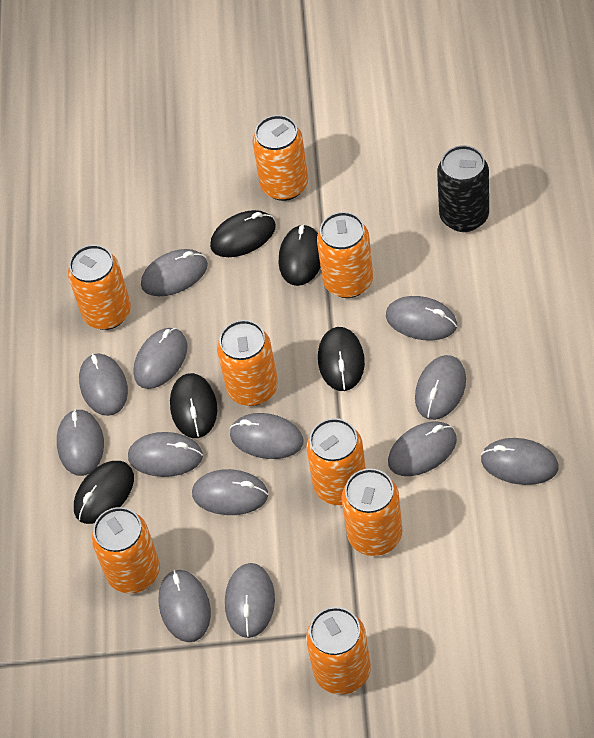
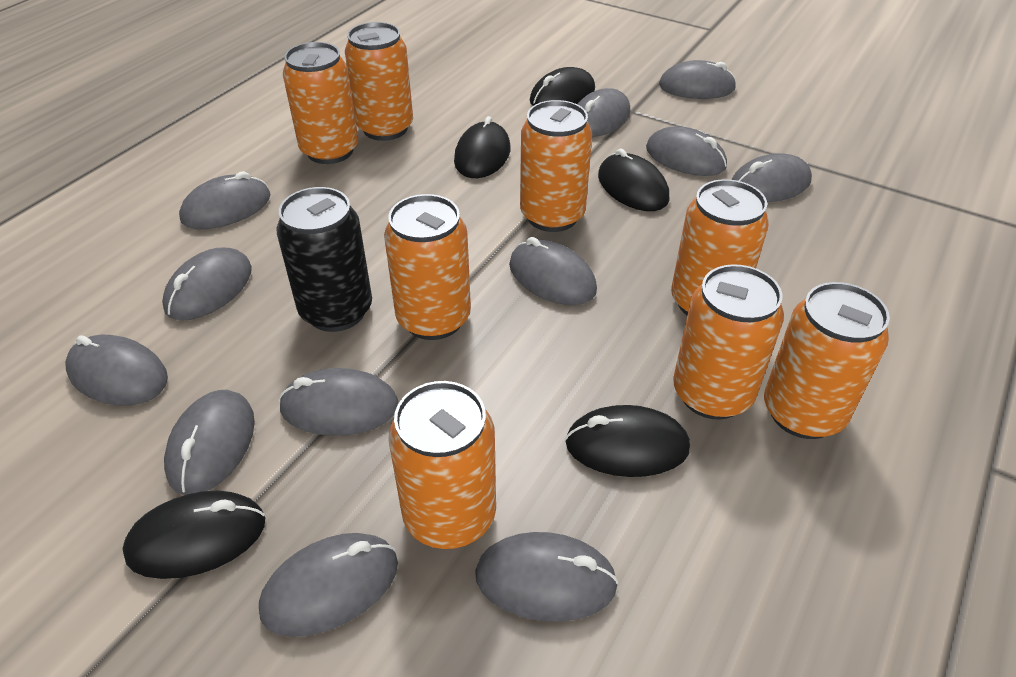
grey mouse: [57,409,104,476] [79,353,128,416] [128,432,203,477] [134,328,187,389] [141,249,208,296] [159,570,211,642] [192,469,268,515] [225,563,275,638] [230,413,304,459] [386,296,457,341] [388,421,457,476] [415,355,466,420] [481,438,559,485] = 13 -> [65,335,168,406] [162,248,252,321] [164,390,255,495] [179,171,270,229] [259,533,398,637] [278,368,398,436] [475,532,619,622] [509,237,597,305] [578,88,630,137] [646,127,727,176] [659,60,737,99] [732,153,812,202] = 12

